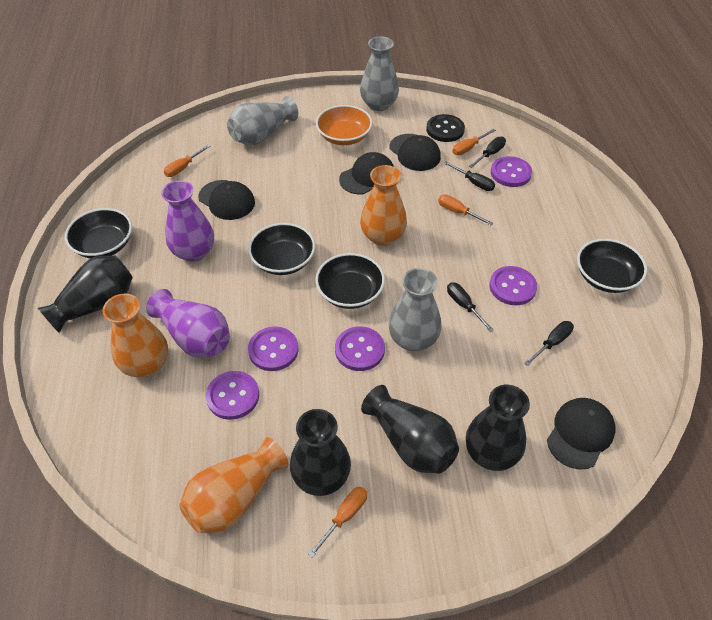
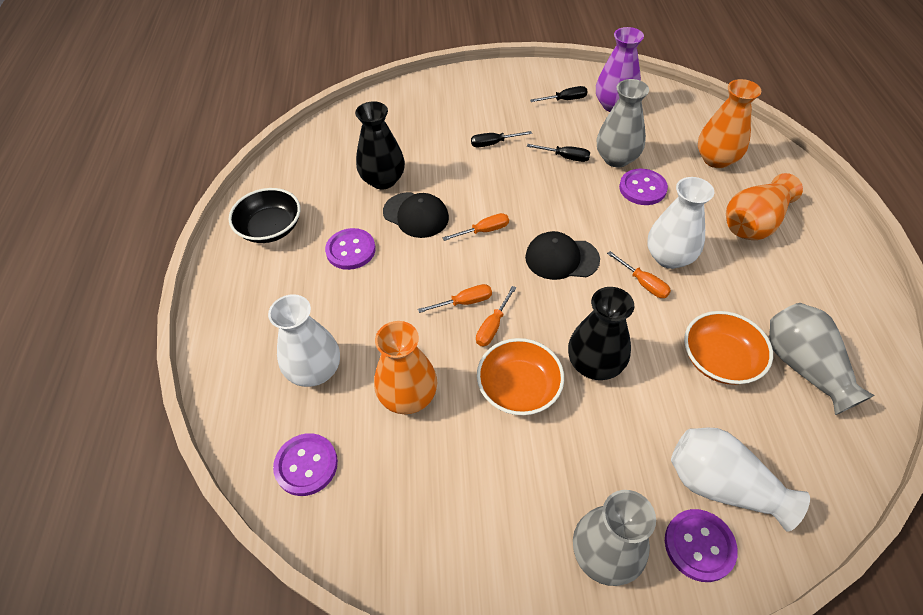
black bowl: [65,208,132,258] [248,223,315,275] [315,253,385,309] [577,239,647,293] = 4 -> [228,188,300,243] = 1
black button: [426,114,465,142] = 1 -> none = 0
black cap: [198,180,255,220] [339,152,394,194] [389,134,441,171] [547,398,616,470] = 4 -> [383,192,449,238] [525,231,600,280] = 2
black screwdriver: [444,161,495,191] [447,282,494,332] [469,137,506,168] [524,321,574,366] = 4 -> [471,131,532,147] [527,144,590,162] [530,86,588,102] = 3
black vase: [38,255,133,333] [290,409,351,496] [361,385,459,474] [466,385,530,471] = 4 -> [355,101,405,190] [568,287,634,380] = 2
orange bowl: [316,105,373,145] = 1 -> [477,338,564,415] [684,311,773,385] = 2
purple button: [206,371,259,420] [248,326,298,371] [335,326,385,371] [489,266,537,305] [491,156,532,187] = 5 -> [273,433,338,496] [325,228,376,270] [619,169,668,205] [665,509,738,582] = 4
purple vase: [146,289,230,358] [161,181,214,262] = 2 -> [596,27,644,112] = 1
white vase: none = 0 -> [268,294,340,387] [647,177,714,269] [671,428,810,531] = 3

